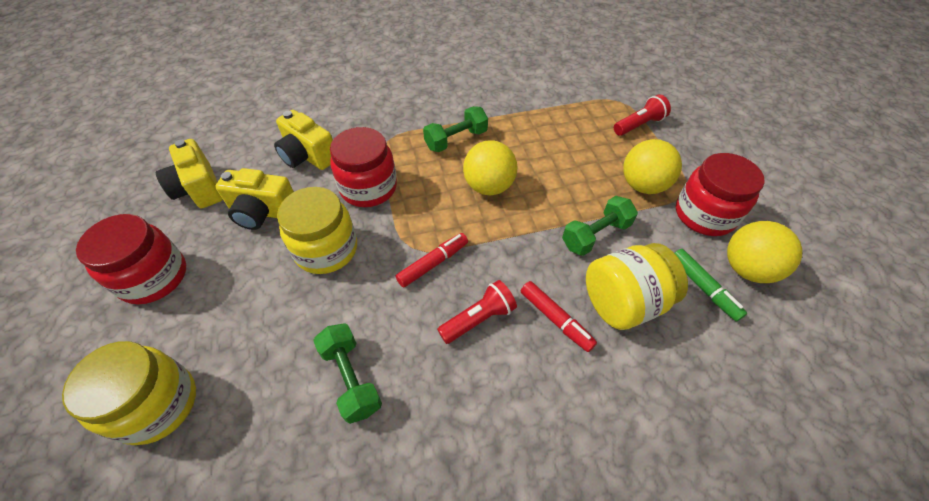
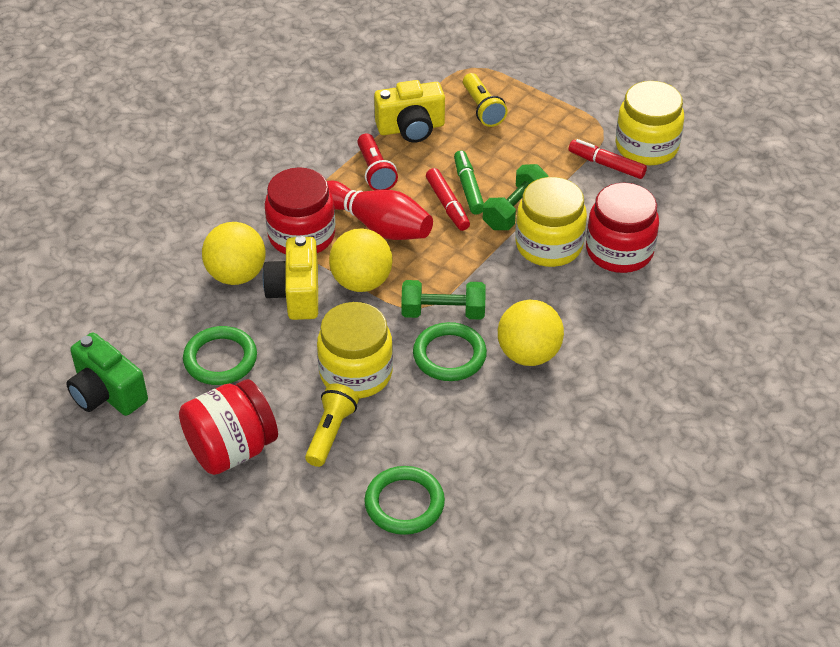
green camera: none = 0 -> [66,332,148,416] = 1
green dumbbell: [313,323,382,424] [423,106,488,152] [562,196,638,256] = 3 -> [401,280,486,320] [483,164,549,230] = 2
green ring: none = 0 -> [183,326,257,385] [364,466,445,535] [413,322,487,381] = 3
red bowling pin: none = 0 -> [327,181,433,240] = 1
red flashlight: [437,280,517,344] [614,95,671,136] = 2 -> [357,133,398,191] = 1
yellow camera: [156,139,223,208] [215,168,294,230] [274,110,333,170] = 3 -> [263,236,318,320] [374,80,445,143] = 2
yellow flashlight: none = 0 -> [305,383,359,467] [463,73,508,127] = 2

